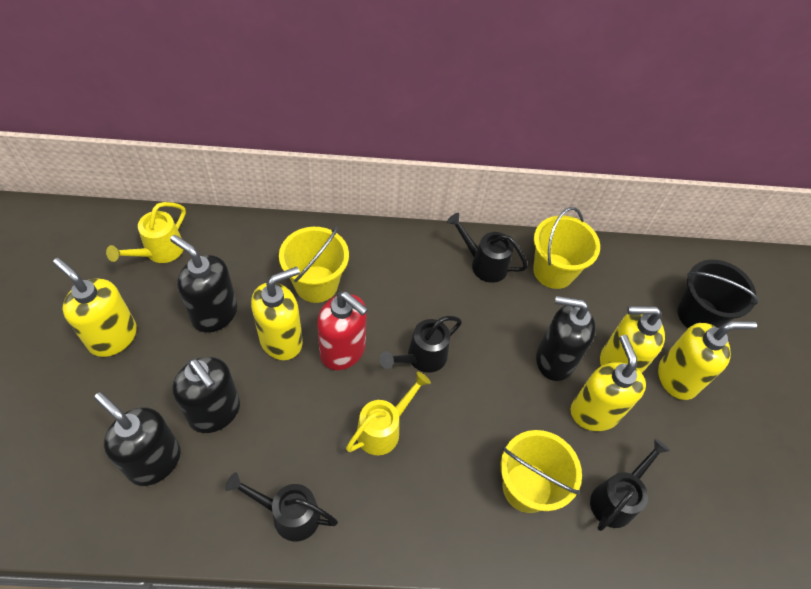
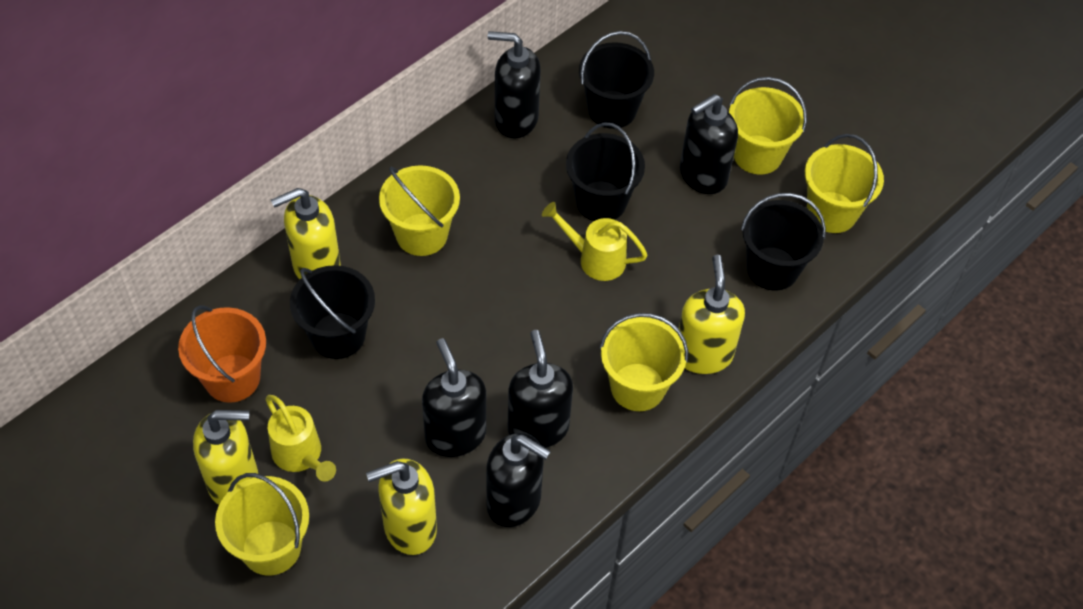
black bucket: [677,260,759,328] = 1 -> [290,265,375,359] [566,123,645,221] [579,31,654,129] [741,193,826,291] = 4
black soap dispenser: [94,392,181,486] [170,235,238,333] [172,357,240,433] [536,296,596,381] = 4 -> [422,338,486,457] [486,433,551,527] [488,31,541,138] [508,330,573,448] [680,94,738,194] = 5
black watering can: [225,472,338,542] [379,316,462,373] [447,213,528,283] [590,438,670,531] = 4 -> none = 0
orange bucket: none = 0 -> [178,305,266,403] = 1
red soap dispenser: [317,292,368,370] = 1 -> none = 0
yellow bucket: [279,227,349,303] [501,430,582,513] [533,207,600,289] = 3 -> [215,473,309,576] [379,165,460,256] [599,313,688,411] [729,77,807,175] [805,134,884,233] = 5
yellow soap dispenser: [53,258,137,357] [251,267,303,360] [571,335,646,431] [600,306,665,373] [658,321,757,400] = 5 -> [193,410,258,505] [271,188,341,279] [366,458,437,555] [679,255,745,374] = 4

